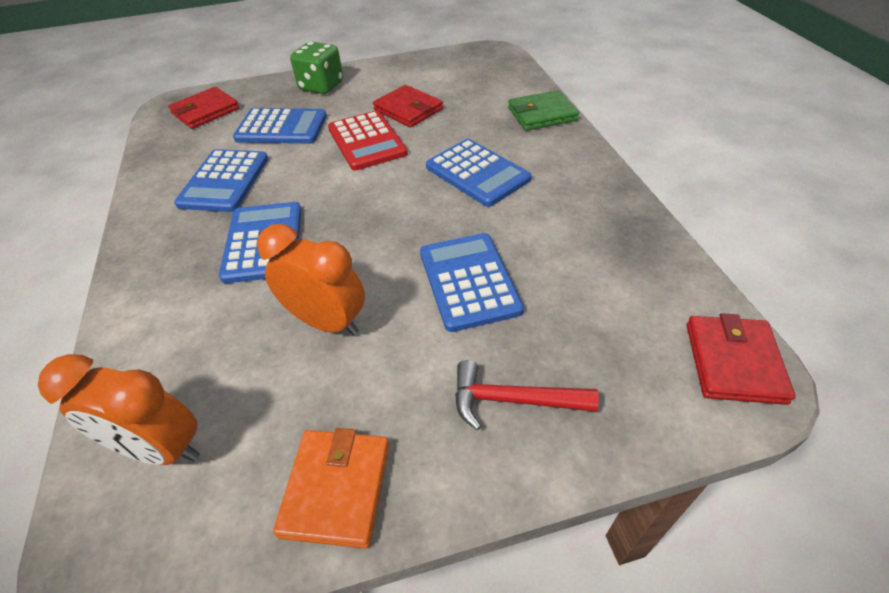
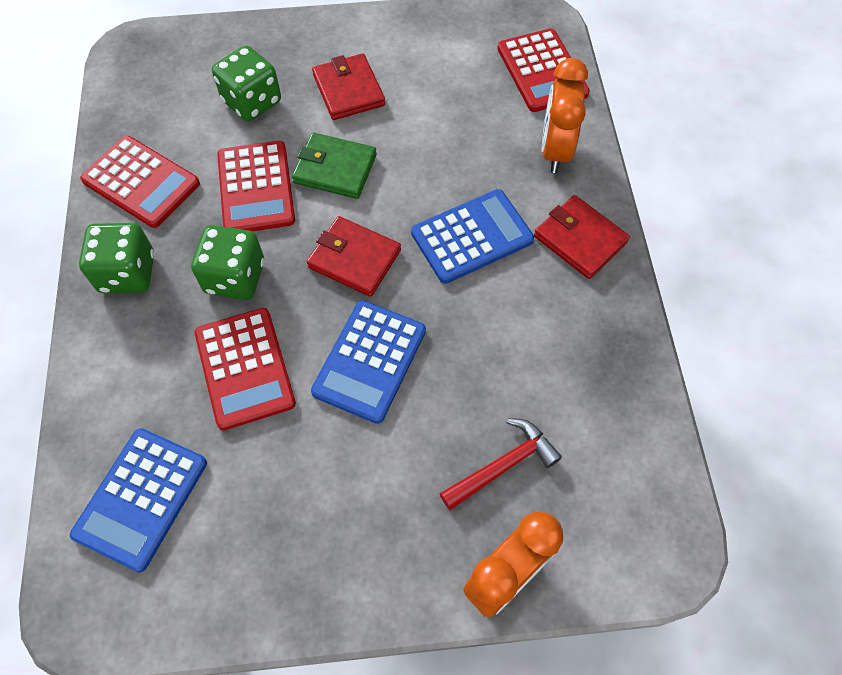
blue calculator: [174,149,268,212] [219,202,302,283] [233,108,327,144] [420,233,524,332] [426,139,532,207] = 5 -> [70,428,207,573] [311,300,426,424] [411,189,534,284] = 3
green dice: [290,41,343,94] = 1 -> [79,223,154,293] [191,225,264,300] [212,45,281,122] = 3
orange wallet: [273,428,389,548] = 1 -> none = 0
red calculator: [328,111,408,171] = 1 -> [80,136,200,228] [195,308,296,430] [217,141,295,231] [497,28,590,112] = 4

